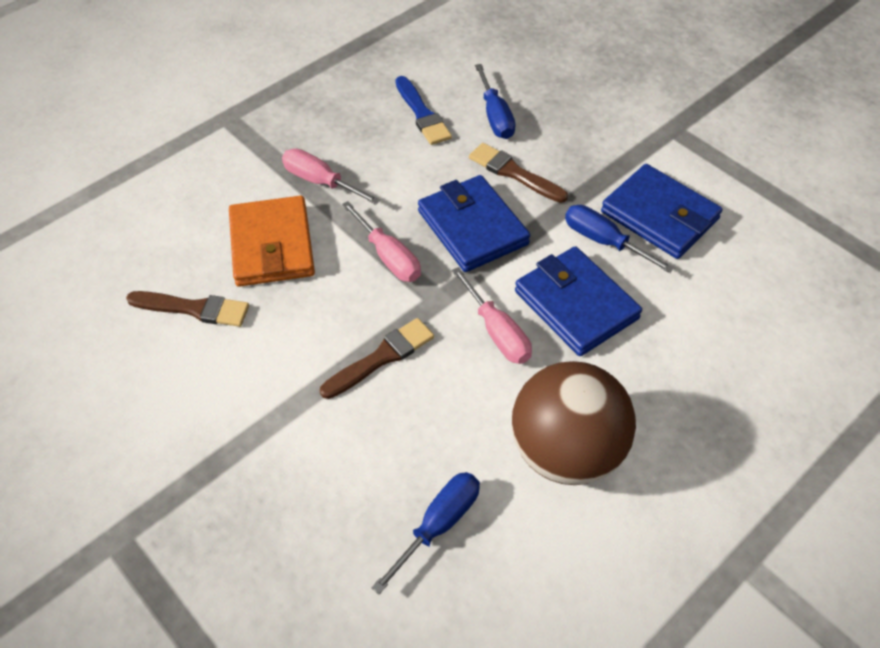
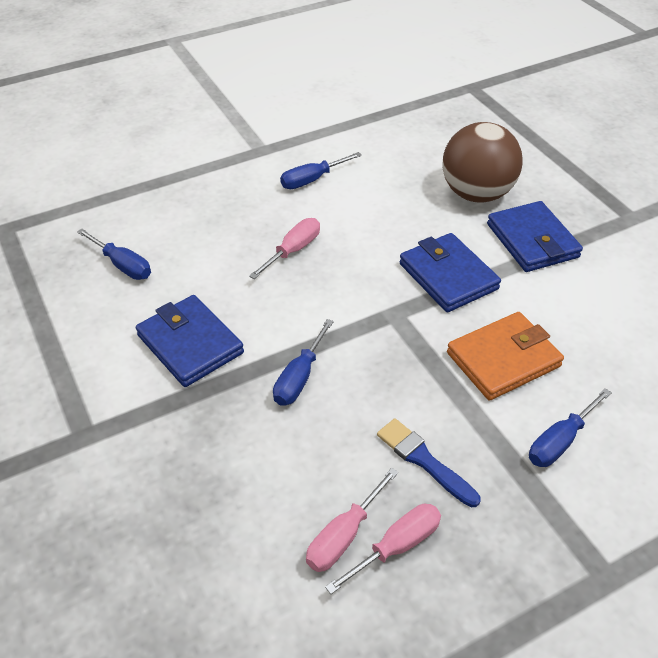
blue screwdriver: [372,472,480,594] [475,64,516,139] [565,205,674,273] = 3 -> [77,229,151,280] [273,319,334,406] [280,152,362,189] [529,388,612,467] = 4
brown brush: [126,291,249,327] [320,318,434,399] [469,143,568,203] = 3 -> none = 0

